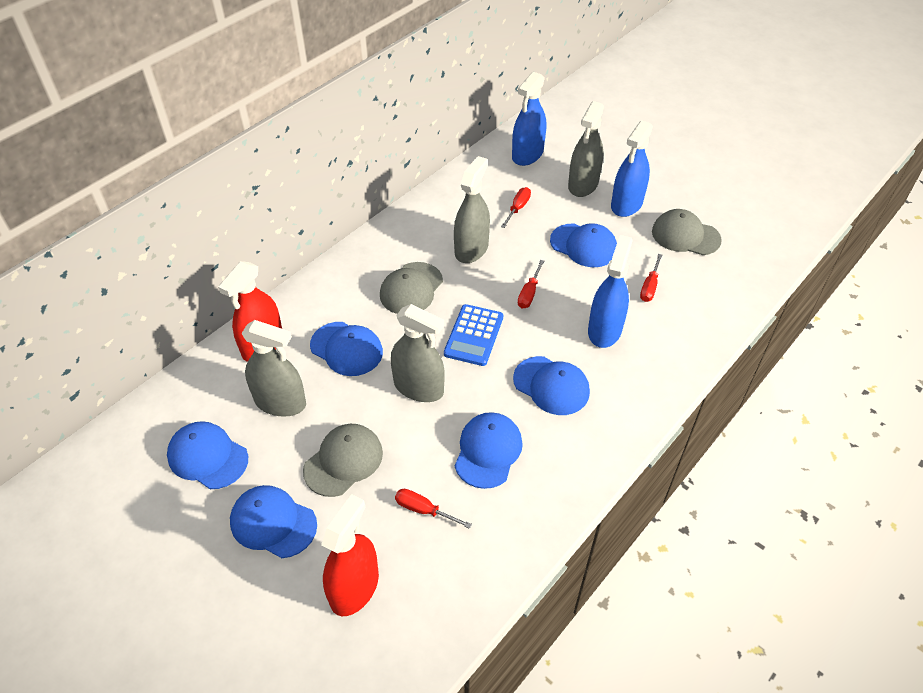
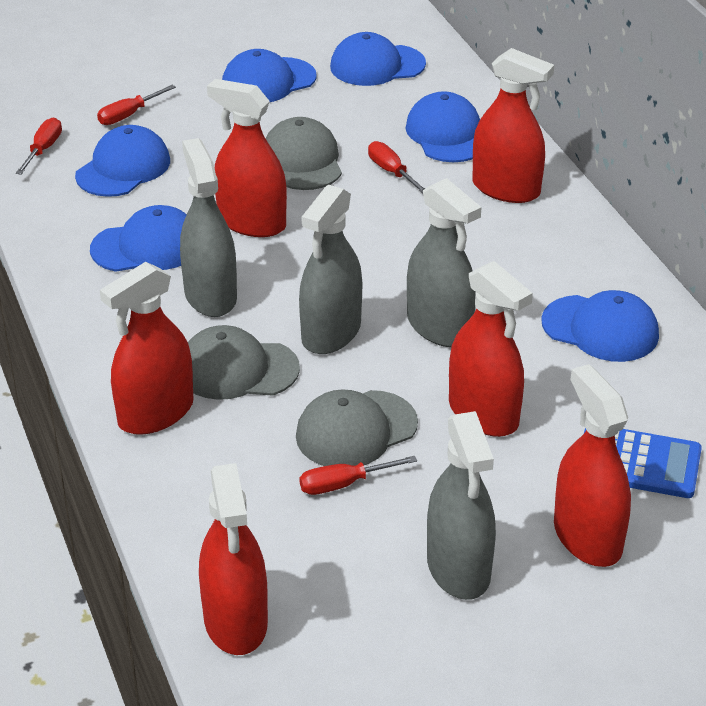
blue spray bottle: [512,72,546,166] [588,235,633,348] [611,120,653,217] = 3 -> none = 0
red spray bottle: [218,261,282,362] [321,494,379,616] = 2 -> [100,262,194,435] [199,463,268,655] [207,79,287,237] [449,261,533,437] [473,48,554,203] [554,364,631,567] = 6

